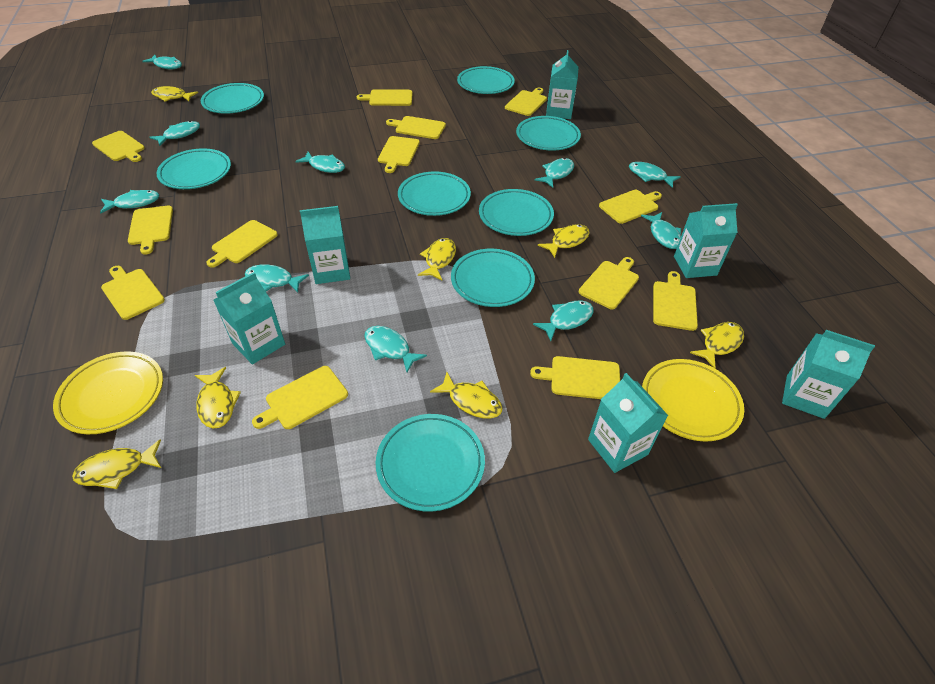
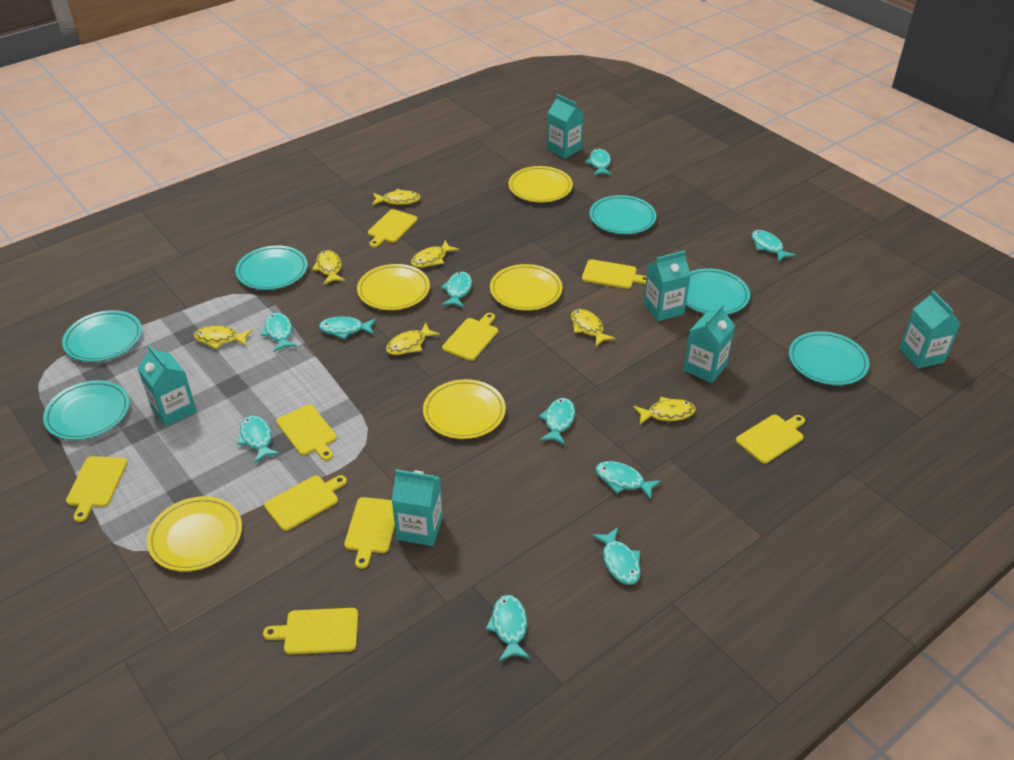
turquoise plate: [156,148,231,189] [201,83,264,114] [376,414,485,512] [398,171,471,216] [451,249,535,307] [457,66,515,94] [479,189,554,236] [516,116,581,151] = 8 -> [43,380,130,440] [62,310,142,362] [236,246,308,290] [589,195,656,234] [686,268,750,314] [789,331,869,385] = 6
yellow cutting board: [92,131,145,162] [101,266,165,320] [128,206,173,254] [206,220,278,268] [252,366,348,429] [357,89,413,106] [378,136,420,173] [386,116,446,139] [505,88,547,116] [530,356,620,399] [579,257,639,309] [599,190,662,224] [653,271,698,331] = 13 -> [66,456,128,522] [263,608,358,654] [264,475,347,531] [276,404,337,461] [344,497,395,569] [368,209,417,248] [442,313,498,361] [582,259,647,289] [736,415,805,464] = 9
yellow plate: [53,351,163,434] [642,359,744,442] = 2 -> [147,496,242,572] [357,264,430,310] [423,379,506,439] [490,264,563,311] [508,166,573,202] = 5

